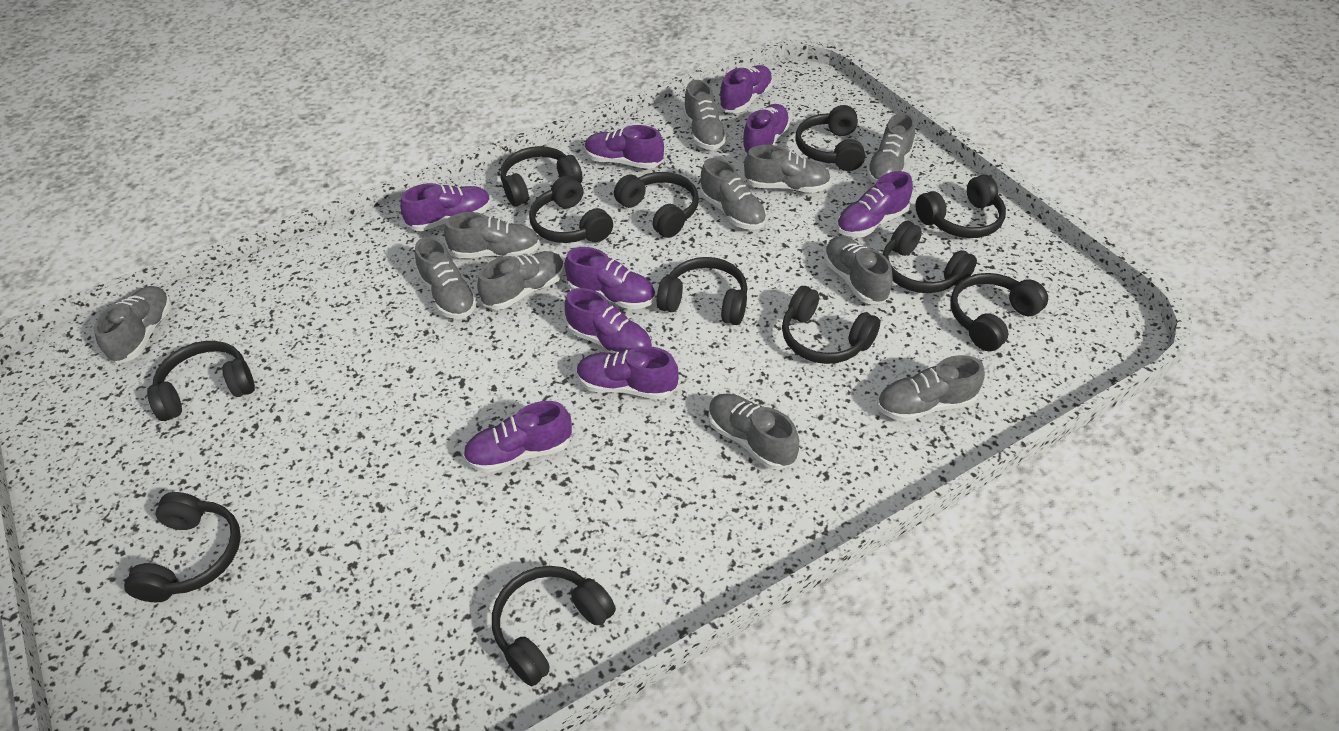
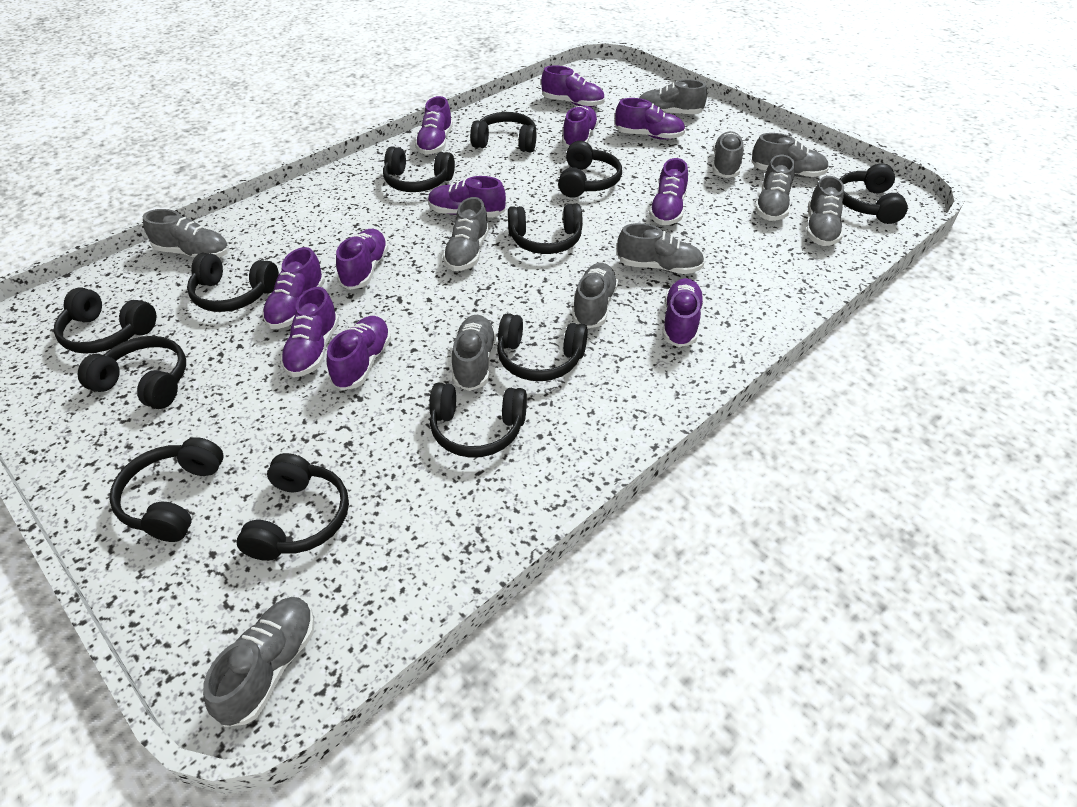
purple shoe: [400,183,491,231] [463,401,572,473] [564,247,655,309] [564,288,652,353] [577,346,679,400] [585,125,664,169] [719,65,773,113] [741,104,790,155] [836,171,913,237] = 9 -> [262,247,325,329] [280,287,339,377] [327,316,391,390] [336,229,389,290] [415,96,453,155] [428,176,506,218] [541,65,604,107] [562,106,599,147] [615,98,685,140] [649,158,688,225] [662,278,704,347] = 11

